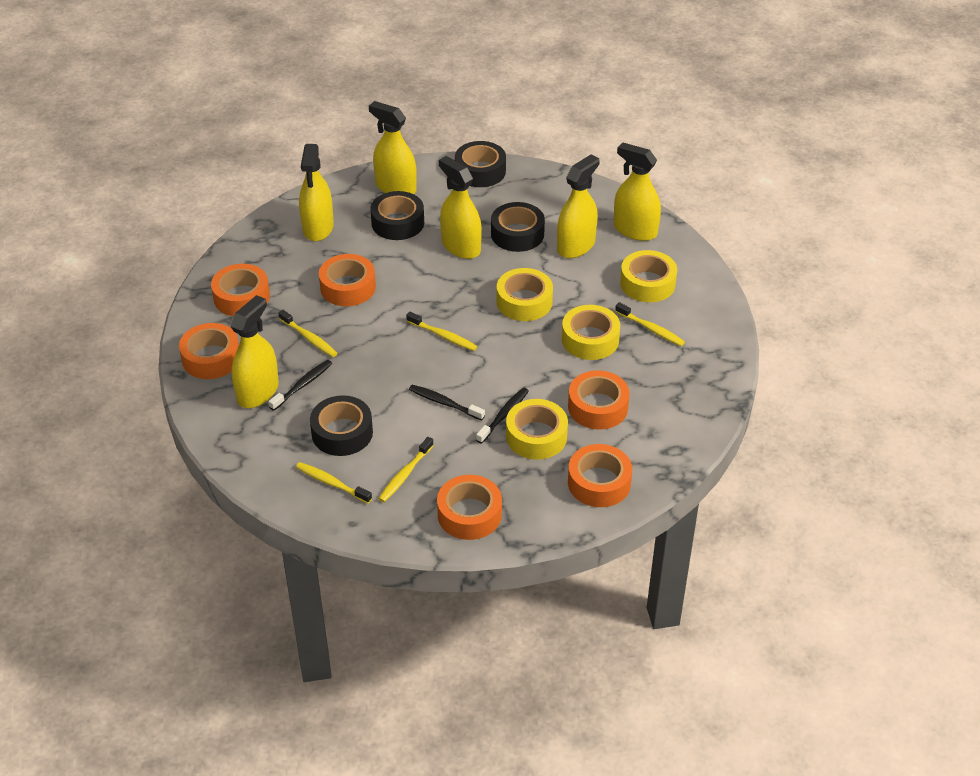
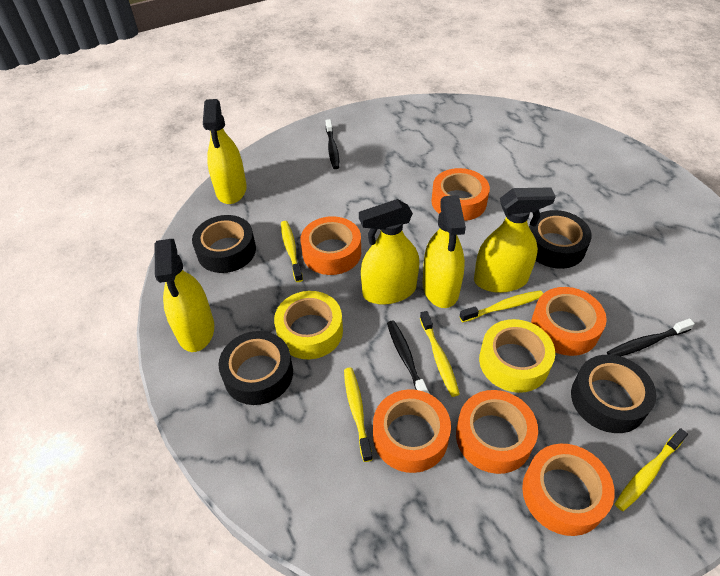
yellow spray bottle: [231,295,279,408] [299,144,334,241] [369,101,417,194] [439,156,482,259] [557,154,600,258] [614,142,661,241] = 6 -> [155,239,214,352] [203,99,247,204] [359,199,419,305] [423,195,466,308] [474,187,556,293] = 5
yellow tape: [497,268,553,321] [506,399,568,460] [562,305,620,360] [620,250,677,302] = 4 -> [274,291,343,359] [479,319,555,393] = 2

